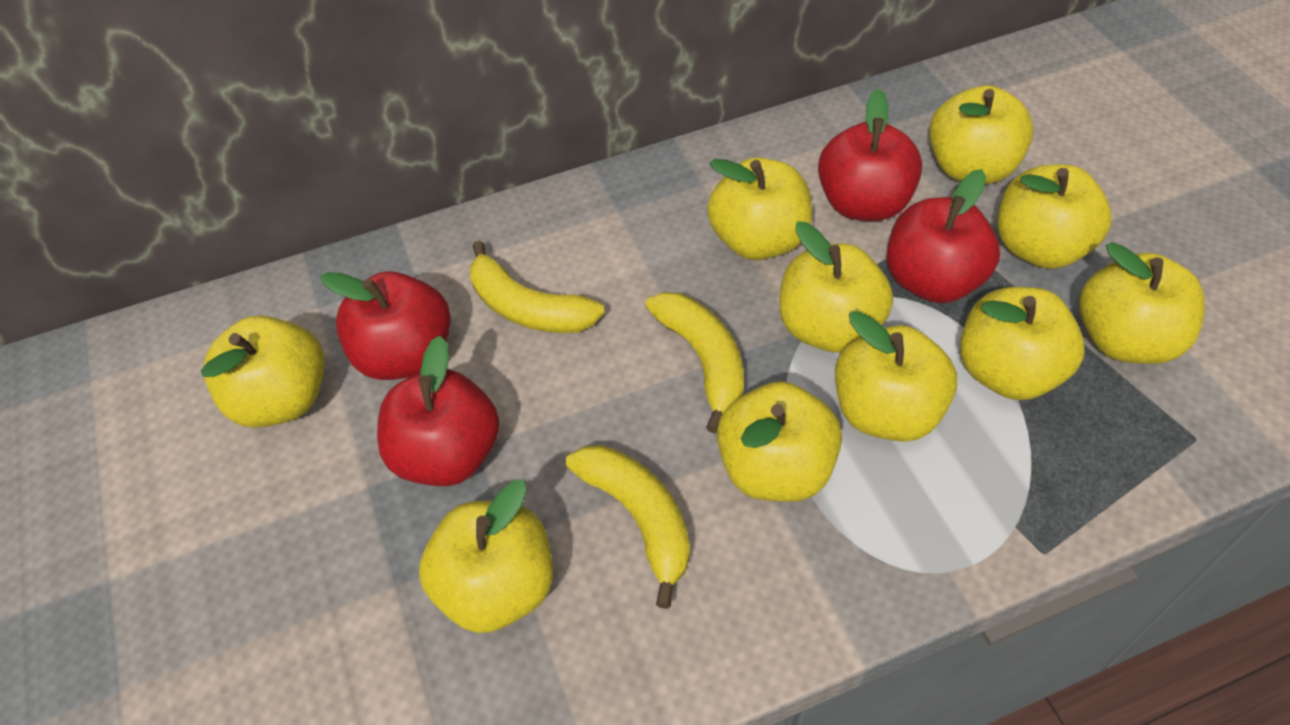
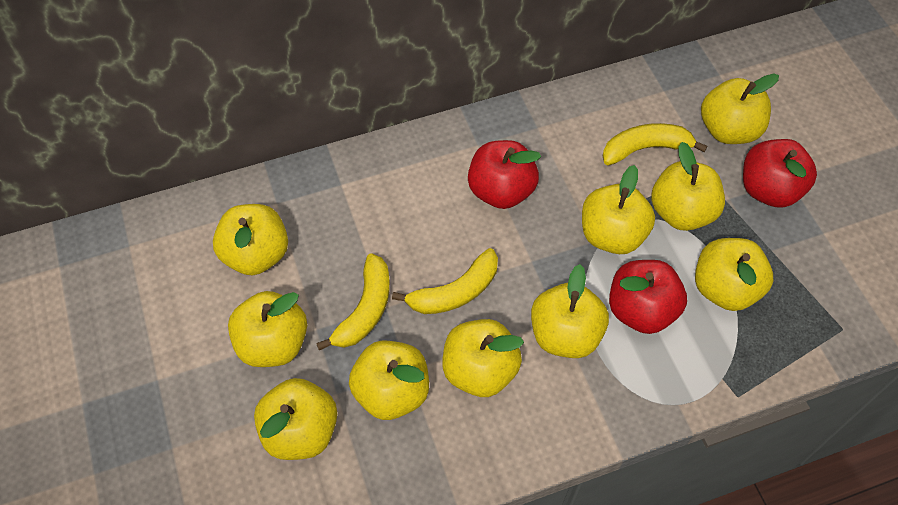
red apple: [320,272,451,380] [377,336,500,486] [818,89,922,221] [887,169,1000,303] = 4 -> [468,140,541,209] [609,260,687,334] [743,139,817,208] = 3

